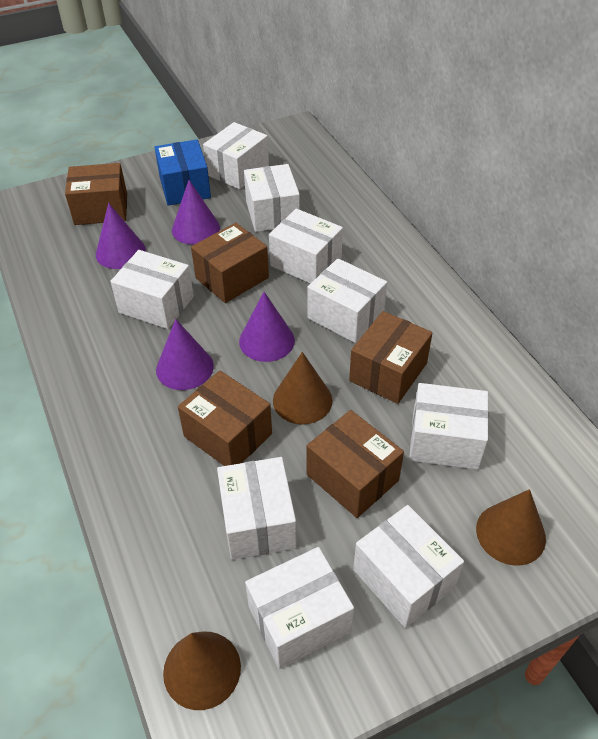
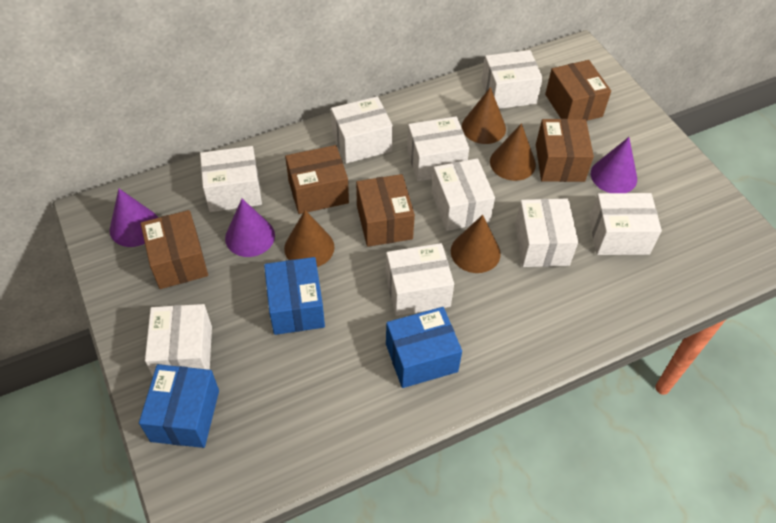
blue box: [154,140,211,206] = 1 -> [139,364,219,448] [264,257,325,335] [386,307,462,388] = 3
brown cone: [163,632,241,710] [273,352,333,425] [476,489,546,566] = 3 -> [284,210,334,267] [451,215,501,273] [462,87,506,144] [490,123,536,181] = 4
purple cone: [96,203,146,269] [156,319,214,390] [172,180,220,245] [239,292,295,362] = 4 -> [110,189,158,247] [225,199,275,257] [591,137,637,193] = 3

